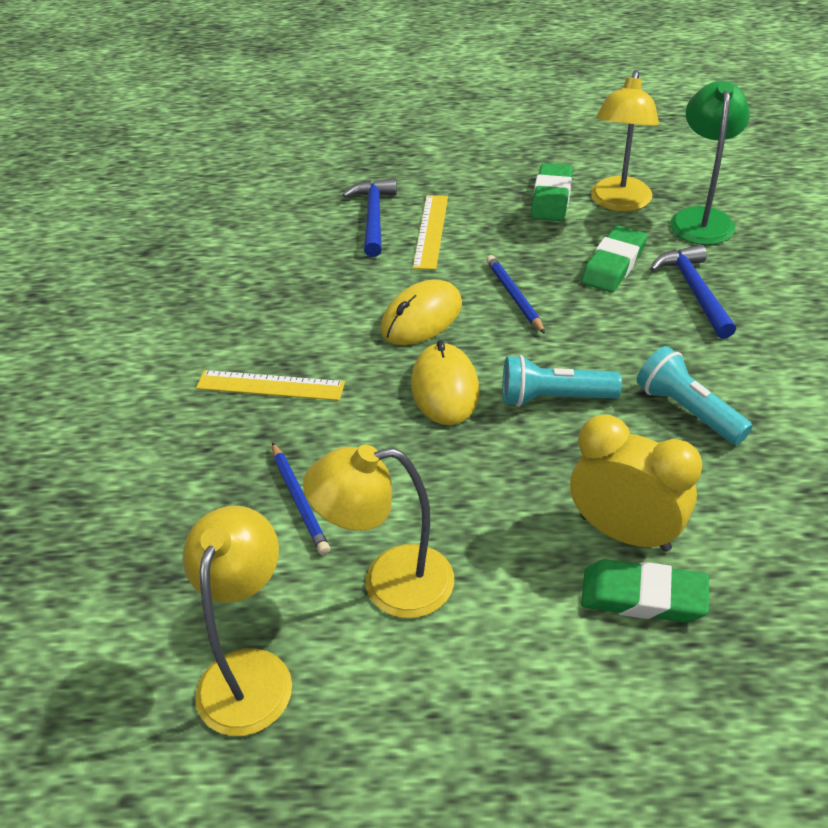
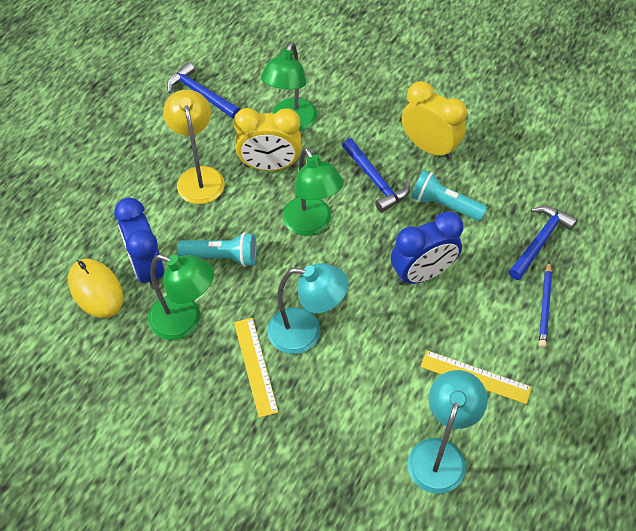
blue clock: none = 0 -> [114,198,164,289] [391,211,463,285] = 2
blue hammer: [343,178,397,257] [650,244,736,339] = 2 -> [167,62,240,119] [342,138,410,212] [509,206,578,280] = 3
blue pencil: [272,442,330,555] [486,255,545,334] = 2 -> [539,261,552,348] = 1
green eraser: [531,163,573,221] [581,225,647,293] [581,559,709,623] = 3 -> none = 0
green lamp: [670,81,750,245] = 1 -> [148,254,214,340] [261,42,317,131] [282,147,344,236] = 3
turquoise lamp: none = 0 -> [267,263,348,354] [408,370,488,494] = 2
yellow clock: [570,414,702,552] = 1 -> [233,108,301,171] [402,81,467,160] = 2
yellow lamp: [183,506,292,736] [303,445,454,618] [591,70,659,212] = 3 -> [163,90,225,204] = 1
yellow mouse: [381,279,462,345] [411,340,480,425] = 2 -> [68,259,123,318] = 1

